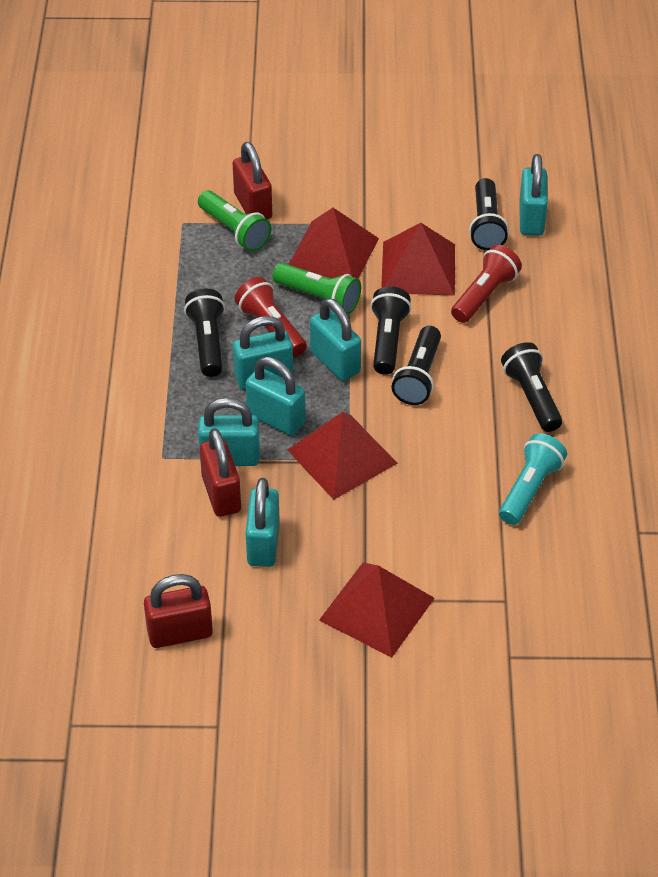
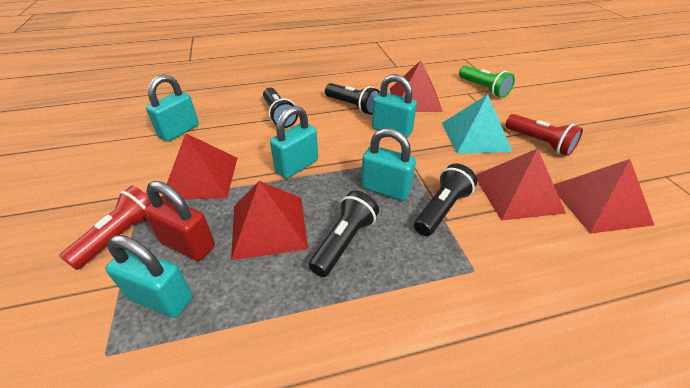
black flashlight: [184,289,225,377] [370,286,411,375] [391,326,441,405] [469,178,509,250] [501,342,562,432] = 5 -> [263,88,298,128] [309,190,379,277] [325,83,380,115] [414,163,477,236] = 4
green flashlight: [198,190,271,252] [272,263,361,315] = 2 -> [459,65,515,98] = 1
red padlock: [144,574,213,648] [200,428,241,517] [233,142,272,219] = 3 -> [144,181,215,261] = 1
red pyramid: [288,208,379,279] [288,412,398,500] [319,562,435,658] [381,223,455,296] = 4 -> [162,133,237,200] [231,181,308,260] [390,60,443,112] [476,148,566,221] [554,159,654,234] = 5
turquoise flashlight: [499,433,567,525] = 1 -> none = 0
turquoise padlock: [198,398,260,466] [233,316,293,389] [245,357,306,435] [246,478,280,567] [310,298,361,381] [519,154,548,235] = 6 -> [105,235,193,318] [146,74,199,142] [270,106,318,179] [361,128,416,201] [372,74,417,138] = 5
turquoise pyramid: none = 0 -> [442,94,512,154] = 1

